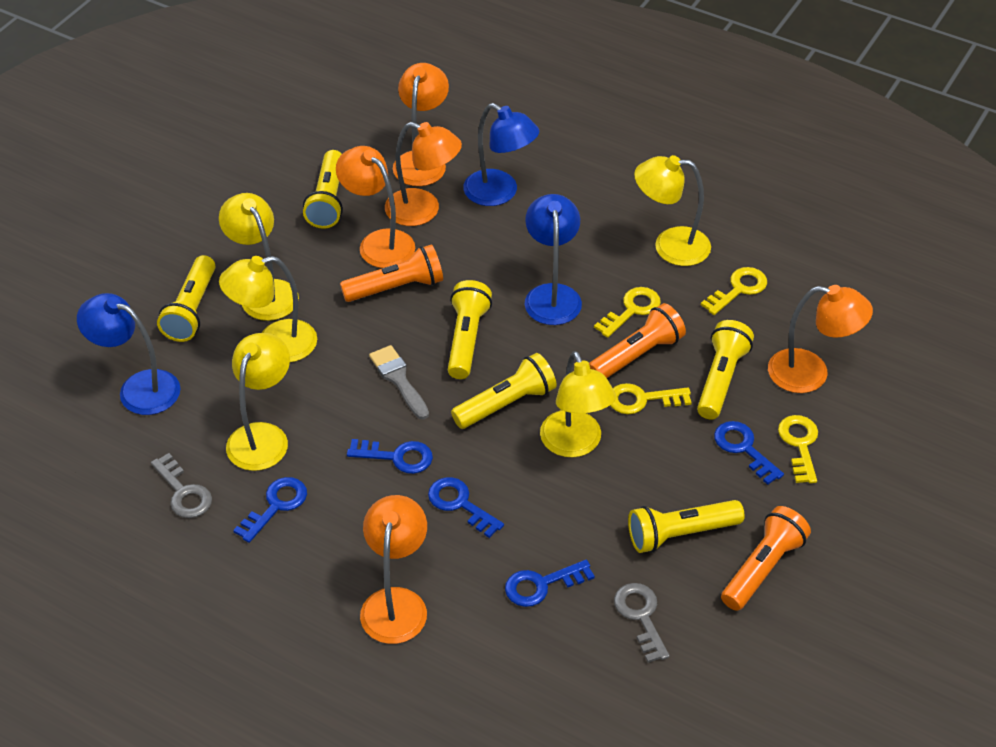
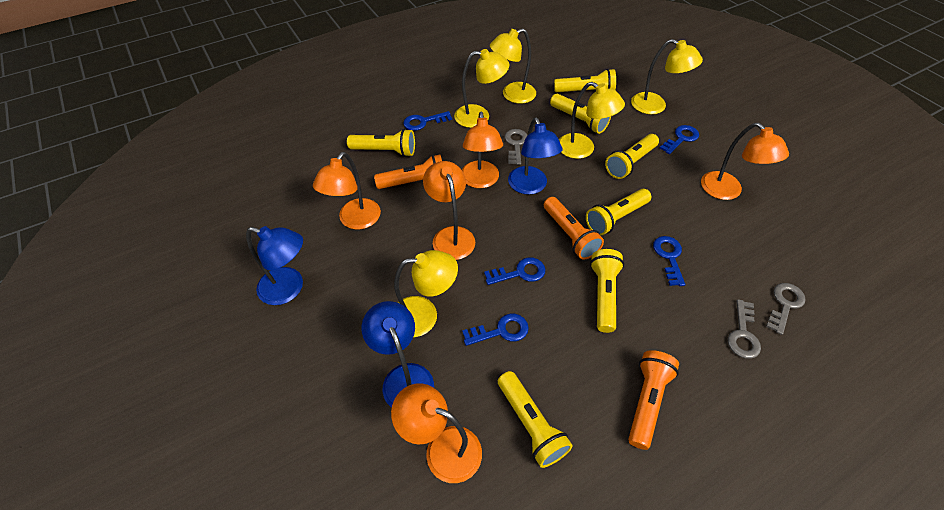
grey brush: [369,345,429,420] = 1 -> none = 0
grey key: [151,453,212,518] [614,583,670,663] = 2 -> [504,129,527,165] [728,299,761,359] [766,283,806,335] = 3
yellow flashlight: [157,255,216,342] [303,150,343,229] [448,280,492,379] [451,353,557,429] [628,500,745,553] [697,320,754,420] = 6 -> [347,129,415,157] [498,371,573,468] [550,94,611,134] [554,69,616,92] [586,189,651,235] [590,249,624,333] [605,134,659,179] = 7
yellow key: [594,287,661,338] [610,383,692,414] [701,267,767,315] [778,415,818,483] = 4 -> none = 0

